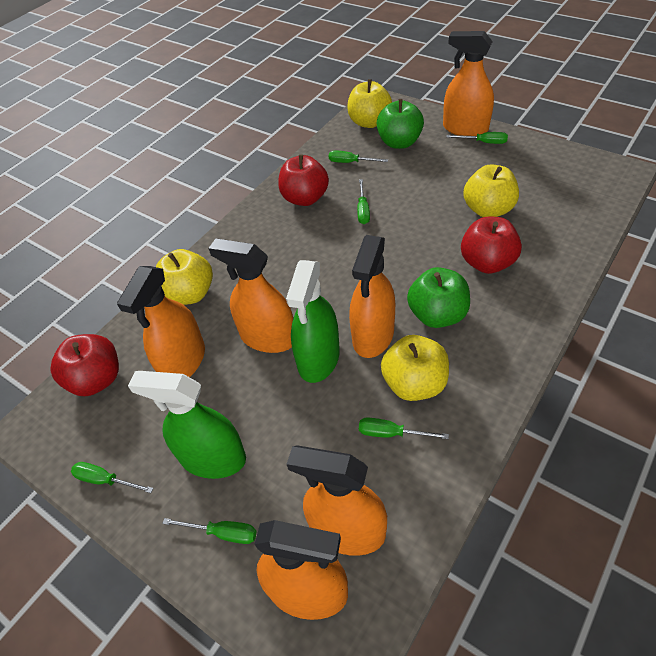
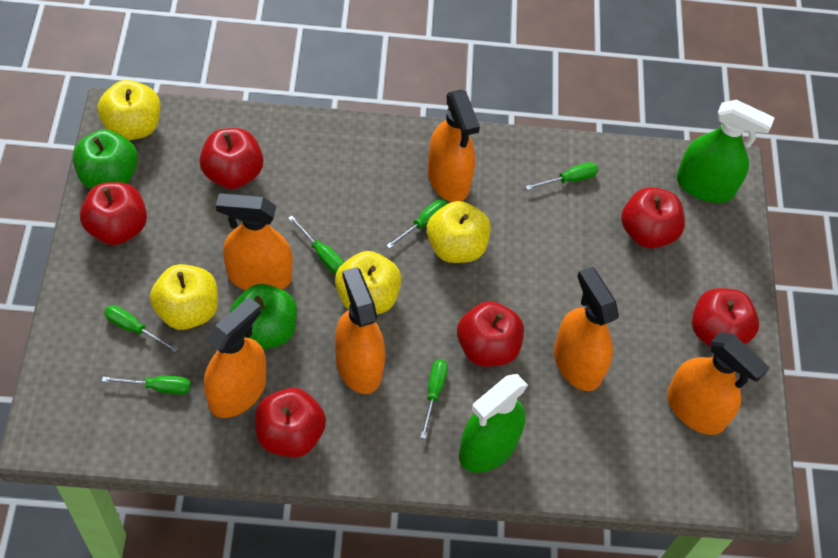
red apple: [50,334,119,396] [278,154,329,206] [461,217,522,274] = 3 -> [80,182,147,245] [200,128,264,189] [255,388,326,458] [457,301,524,367] [621,187,685,248] [692,288,759,347] = 6

